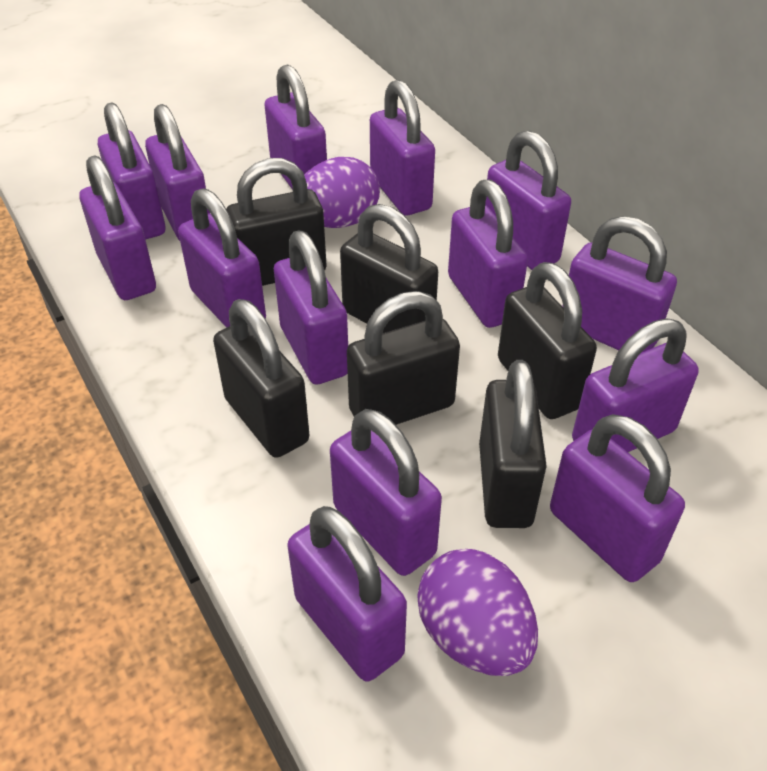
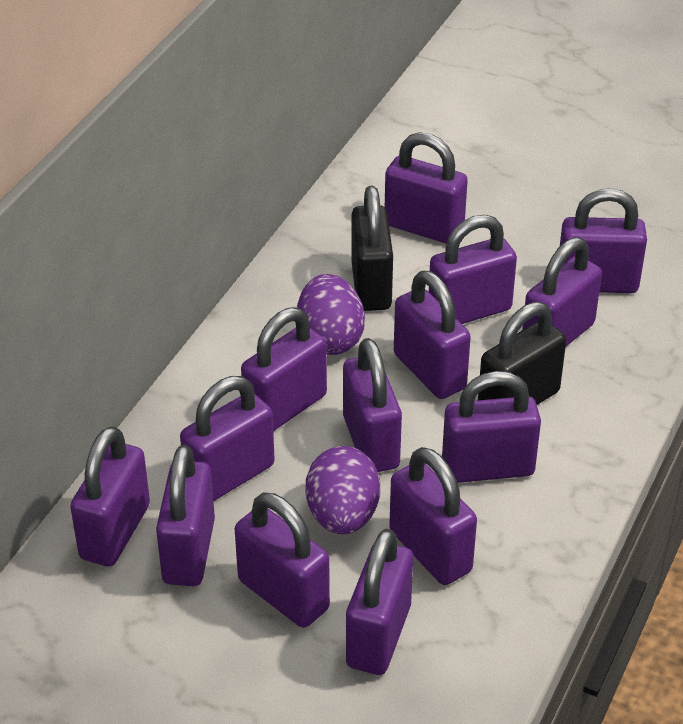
black padlock: [213,299,309,458] [226,158,326,286] [340,204,438,333] [347,291,460,425] [479,360,547,528] [498,262,597,419] = 6 -> [351,186,393,311] [478,302,566,405] = 2

